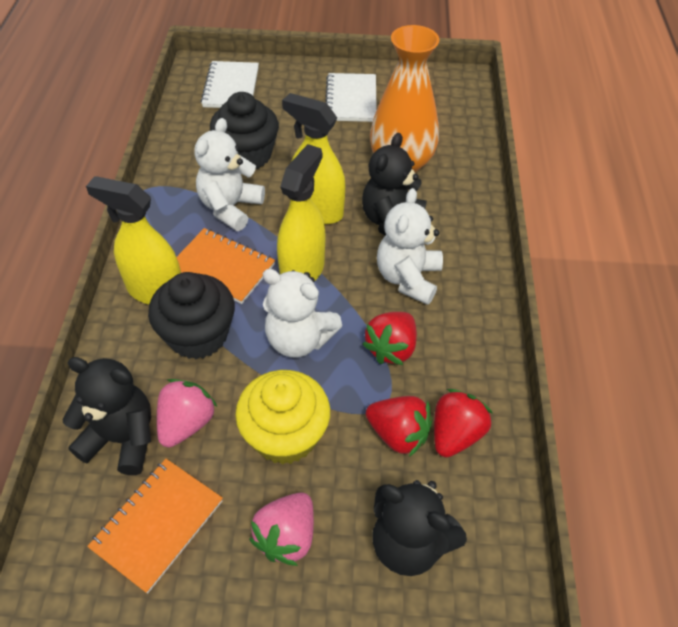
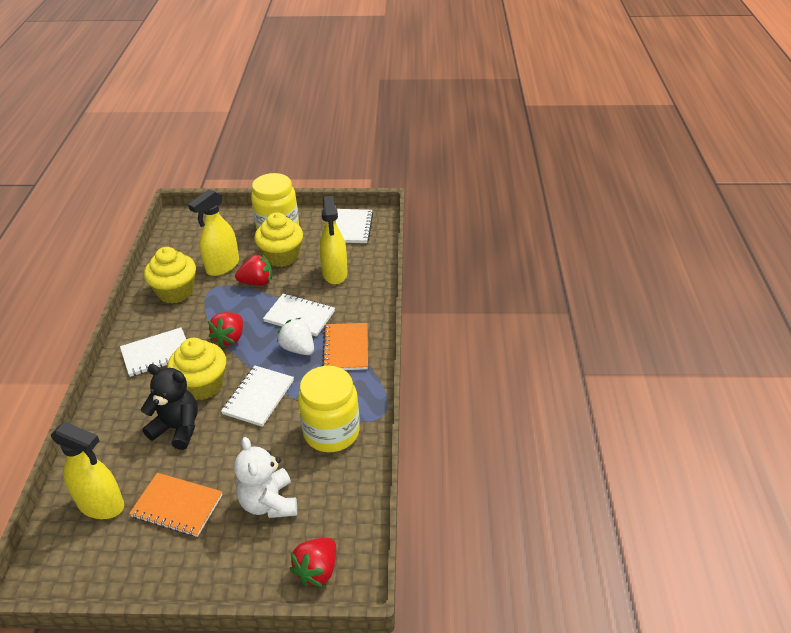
black cupcake: [148,272,235,359] [210,92,279,169] = 2 -> none = 0
black teddy bear: [63,357,151,475] [362,133,427,235] [372,480,467,576] = 3 -> [141,364,198,450] = 1
orange vase: [370,25,439,173] = 1 -> none = 0
pink strawberry: [157,379,217,447] [249,492,314,566] = 2 -> none = 0
white notebook: [201,61,259,108] [325,73,377,122] = 2 -> [120,327,186,377] [221,366,294,427] [263,294,335,337] [335,209,373,243] = 4
white strawberry: none = 0 -> [277,318,314,355] = 1
white teddy bear: [194,118,265,231] [263,269,342,358] [377,188,443,305] = 3 -> [234,437,297,518] = 1
yellow cupcake: [235,370,330,465] = 1 -> [144,247,196,303] [167,338,226,400] [254,212,303,267] = 3
yellow jar: none = 0 -> [251,173,299,229] [298,366,360,452] = 2

